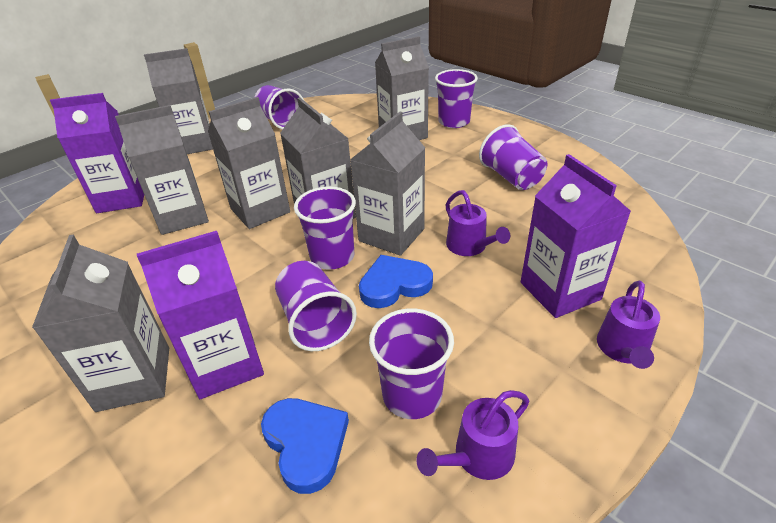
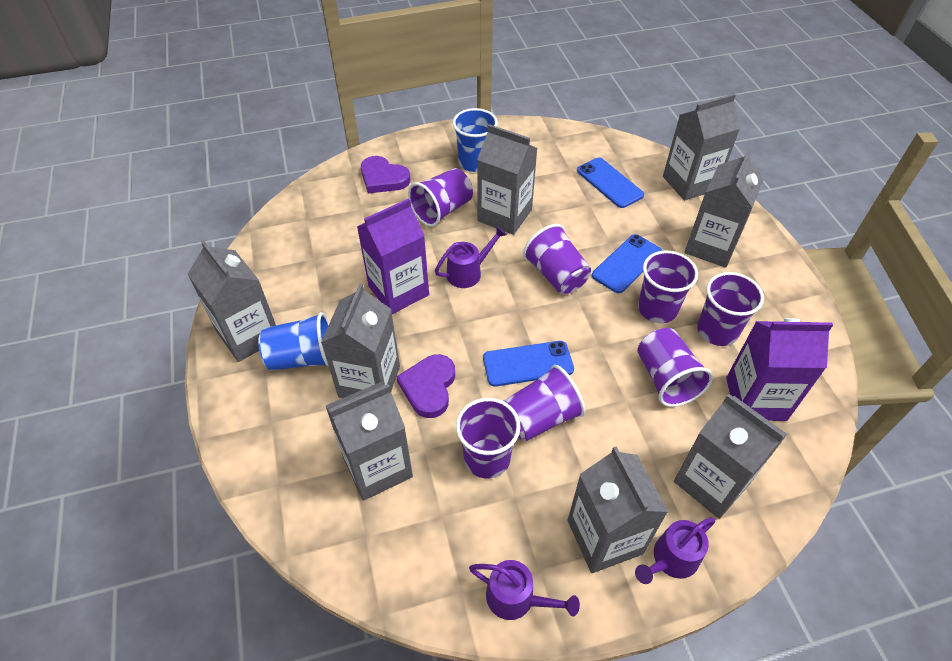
blue cup: none = 0 -> [258,312,329,371] [453,108,498,172] = 2
blue heart: [261,398,349,494] [359,255,433,308] = 2 -> none = 0
blue phone: none = 0 -> [483,341,574,387] [577,157,644,208] [592,234,662,293] = 3
grey carton: [32,234,169,412] [115,105,209,235] [144,48,213,154] [208,97,290,229] [280,98,356,219] [350,112,425,256] [375,36,429,140] = 7 -> [188,240,276,362] [321,283,400,398] [326,382,413,501] [477,124,538,235] [567,446,668,573] [663,94,740,201] [674,394,787,519] [685,149,764,268] = 8
purple carton: [50,93,144,213] [137,231,264,399] [521,154,631,318] = 3 -> [357,198,429,314] [726,318,833,421] = 2
purple cup: [254,85,304,130] [275,261,357,351] [294,186,356,270] [369,308,454,419] [435,69,478,128] [479,124,548,190] = 6 -> [408,168,473,227] [456,398,521,479] [503,365,585,442] [523,224,591,294] [637,328,713,407] [638,251,698,323] [697,272,764,346] = 7
purple heart: none = 0 -> [361,156,410,193] [396,354,455,418] = 2

